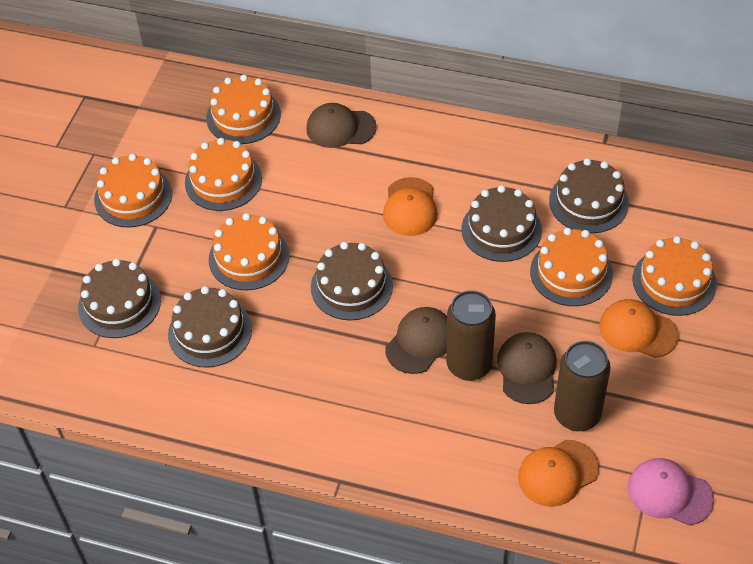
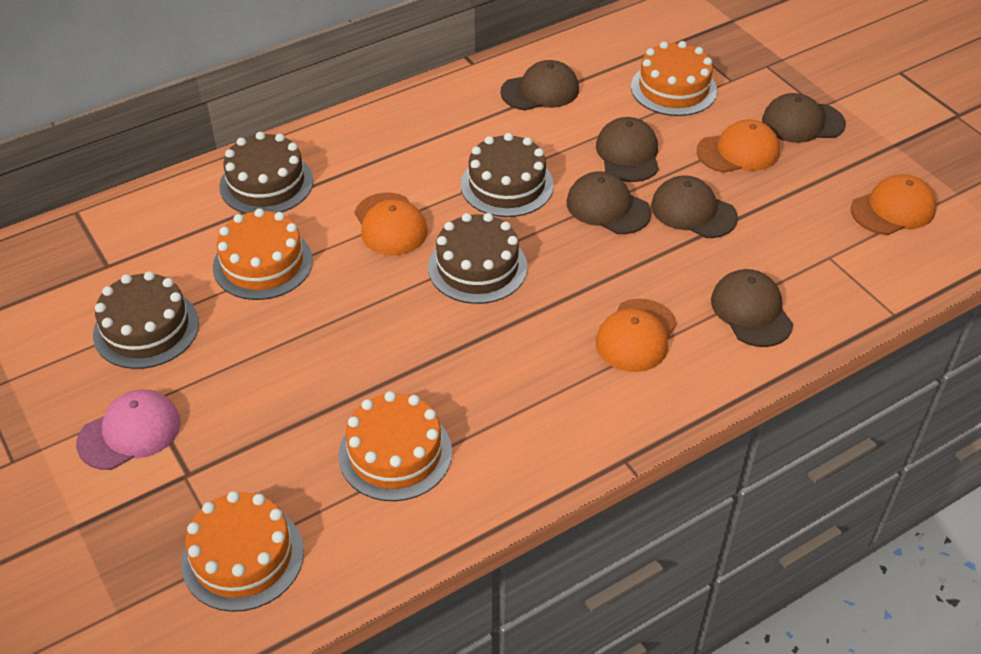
brown cake: [78,259,161,338] [168,286,252,367] [311,242,393,320] [462,185,542,262] [549,158,629,233] = 5 -> [93,271,199,369] [219,132,313,214] [428,213,527,304] [461,133,554,217] = 4
brown can: [446,290,496,381] [554,341,611,431] = 2 -> none = 0
brown cap: [306,103,377,148] [386,307,447,374] [497,332,557,404] = 3 -> [500,60,579,110] [567,171,651,234] [596,117,659,182] [651,176,738,238] [711,269,793,347] [762,93,846,143] = 6
orange cake: [94,154,172,228] [185,138,262,211] [206,74,281,144] [209,213,289,290] [530,228,613,306] [633,236,717,316] = 6 -> [181,491,304,612] [213,208,313,300] [338,391,452,501] [631,41,717,116] = 4
orange cap: [383,177,438,236] [518,440,599,507] [599,299,679,358] = 3 -> [355,193,428,255] [596,299,677,372] [697,119,780,173] [851,174,936,235] = 4

